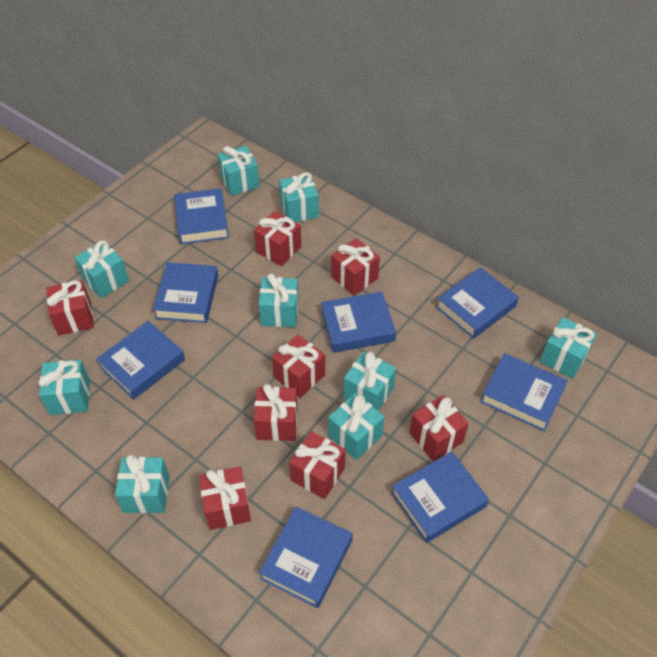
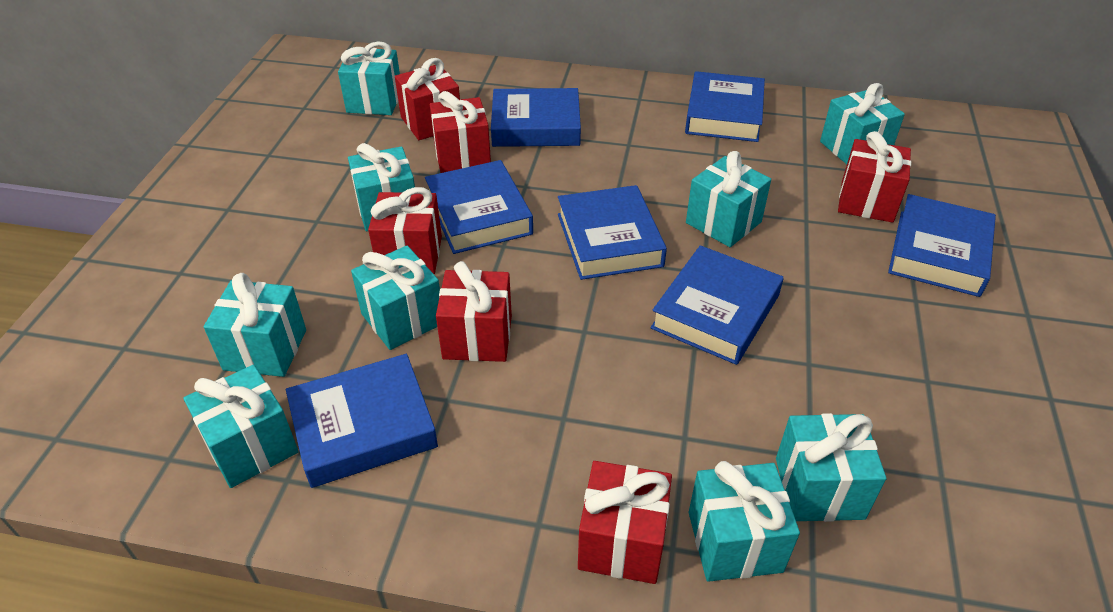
blue book: [96,321,185,400] [153,262,218,323] [174,188,229,244] [259,507,353,608] [321,291,396,353] [391,452,489,543] [436,267,519,339] [481,353,568,431] = 8 -> [286,354,438,488] [425,160,533,254] [491,88,581,147] [558,185,667,280] [650,245,784,365] [685,71,765,142] [888,194,996,297] = 7
red gift: [46,280,94,335] [199,467,251,530] [254,211,301,267] [254,384,297,441] [272,335,325,398] [289,431,346,499] [331,238,380,296] [410,395,469,461] = 8 -> [368,187,442,274] [395,58,460,140] [430,91,491,173] [436,261,512,362] [578,461,672,584] [838,131,911,223] = 6

